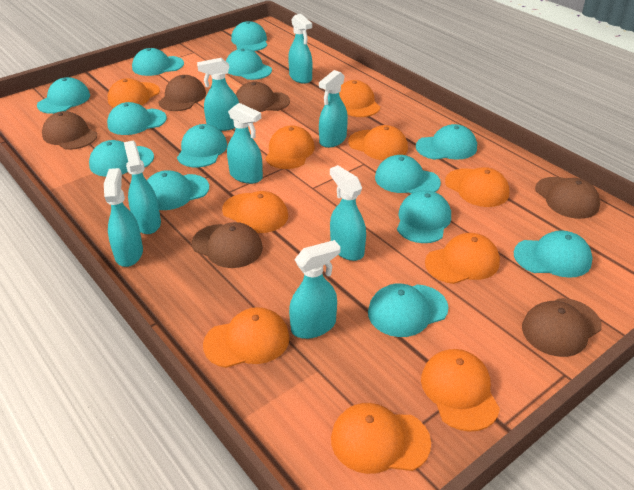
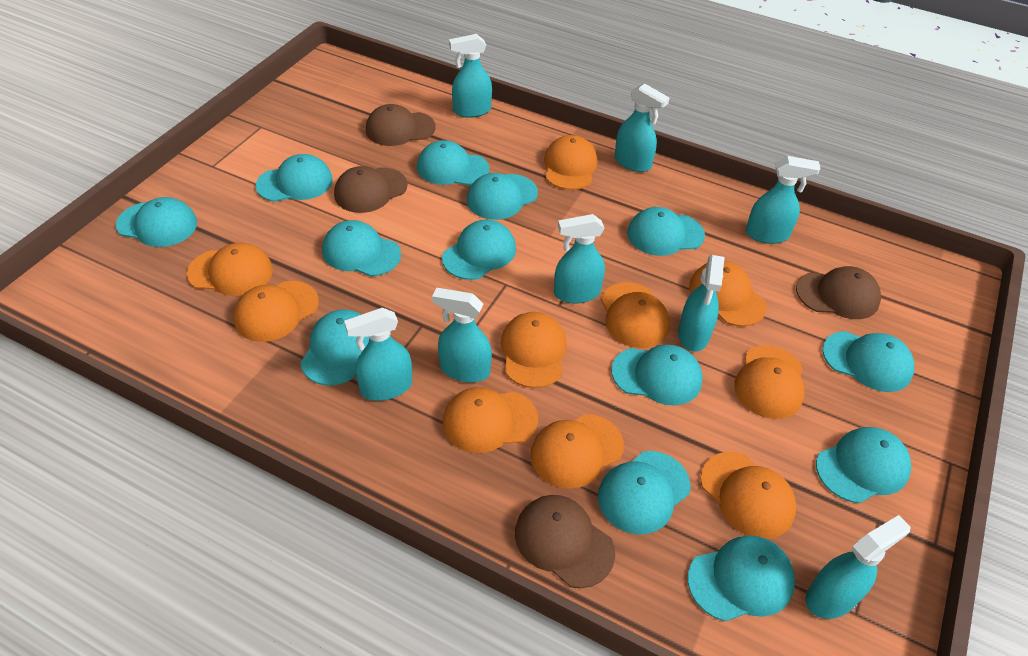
brown cap: [42,111,97,150] [158,75,206,111] [192,222,263,268] [236,82,290,112] [522,298,602,357] [535,177,600,219] = 6 -> [334,166,408,213] [366,104,436,146] [515,495,615,588] [796,266,881,319] = 4

